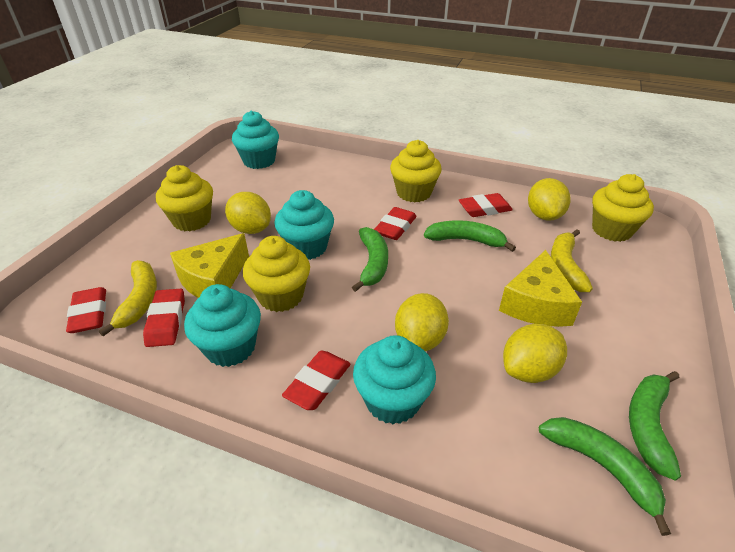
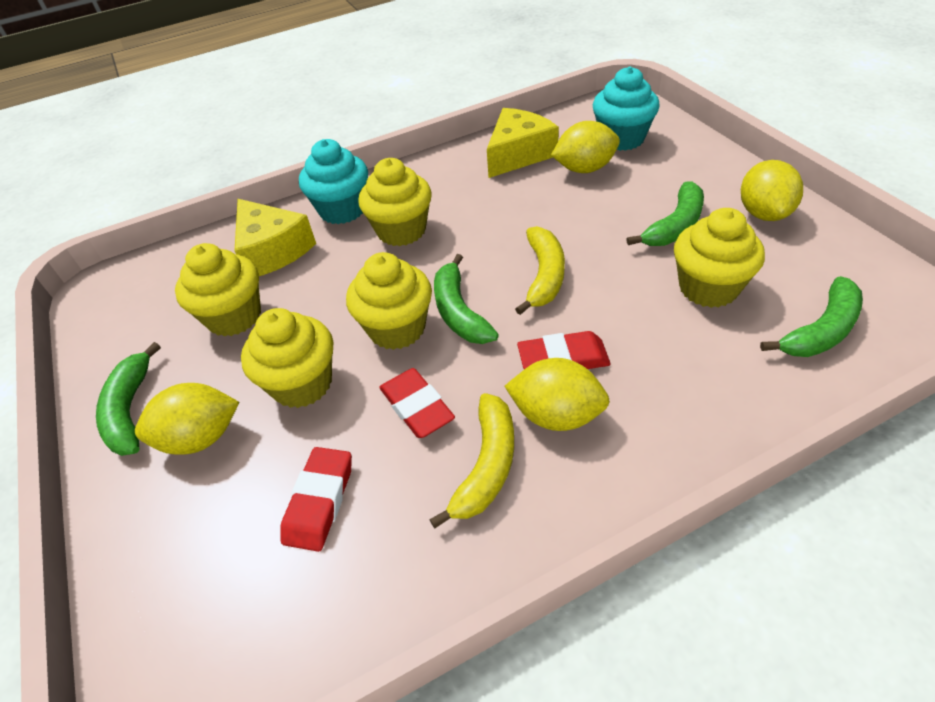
red eraser: [66,287,106,333] [143,289,185,347] [282,350,351,410] [374,207,417,240] [459,193,512,217] = 5 -> [280,447,352,552] [379,368,455,438] [517,331,611,369] = 3
turquoise cupcake: [184,284,261,367] [232,111,279,169] [274,190,334,260] [353,335,436,424] = 4 -> [299,139,368,224] [593,66,660,151] = 2
yellow cupcake: [156,165,213,231] [243,236,310,312] [390,140,442,202] [592,174,654,242] = 4 -> [175,243,261,337] [241,308,333,408] [346,252,432,350] [358,158,431,246] [674,208,765,308] = 5

